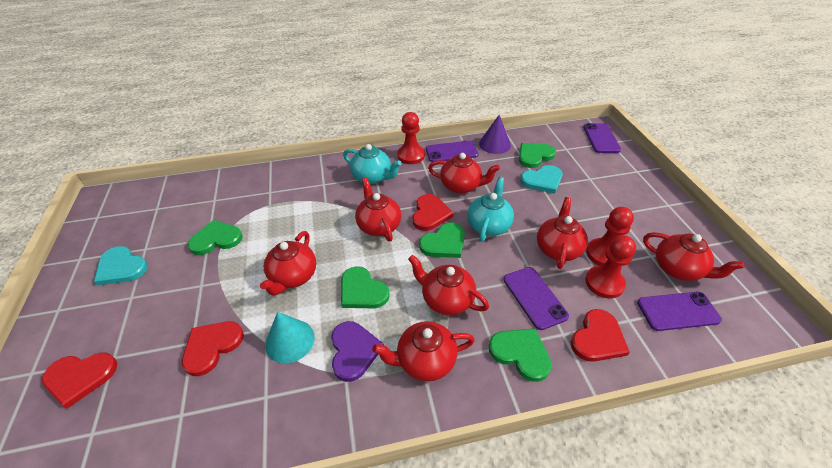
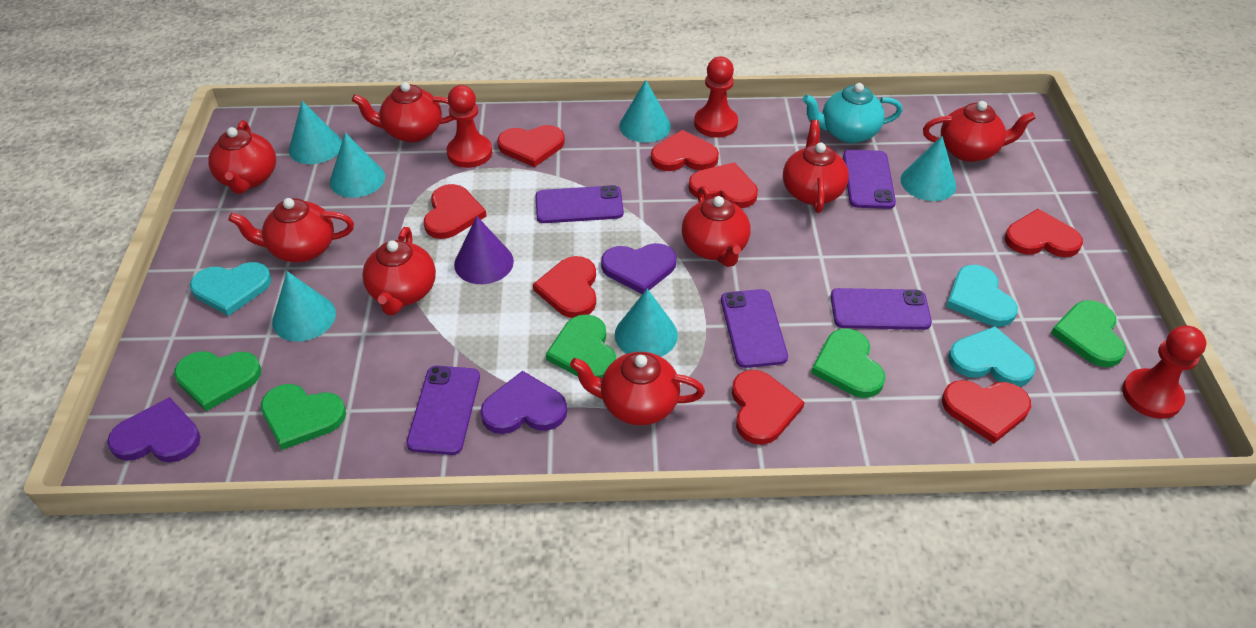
purple heart: [331,321,384,382] = 1 -> [107,397,201,462] [480,371,567,434] [601,243,676,294] = 3
purple phone: [426,141,479,162] [503,267,569,330] [583,123,621,153] [637,292,722,331] = 4 -> [406,366,480,455] [536,185,624,223] [721,289,788,368] [831,288,932,330] [843,150,896,209] = 5
red heart: [42,352,117,409] [182,321,244,376] [413,194,454,231] [570,309,630,362] = 4 -> [424,184,487,239] [497,125,565,167] [533,256,596,318] [651,130,719,171] [689,162,758,208] [732,370,805,445] [942,380,1031,444] [1005,209,1083,257] = 8
red teapot: [260,231,316,296] [355,178,401,241] [372,321,475,381] [408,255,489,315] [428,153,500,194] [537,197,588,269] [643,232,744,281] = 7 -> [208,120,276,194] [228,198,354,262] [352,82,454,142] [362,227,436,315] [570,352,705,425] [682,186,750,267] [783,120,849,213] [923,101,1036,162] = 8
turquoise cone: [265,312,315,364] = 1 -> [272,271,336,341] [289,101,342,164] [330,133,385,198] [615,289,678,357] [619,80,671,142] [901,136,956,201] = 6
turquoise heart: [94,246,148,285] [520,165,563,194] = 2 -> [190,262,272,316] [946,265,1018,327] [948,326,1036,386] = 3
turquoise teapot: [343,144,402,184] [467,177,514,242] = 2 -> [802,83,903,143] = 1

